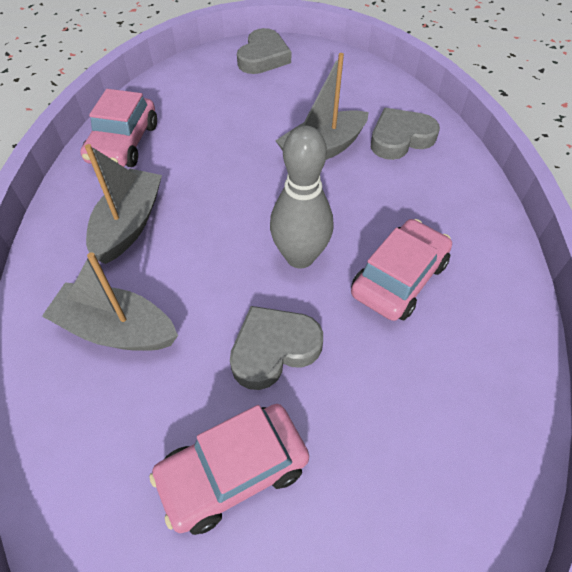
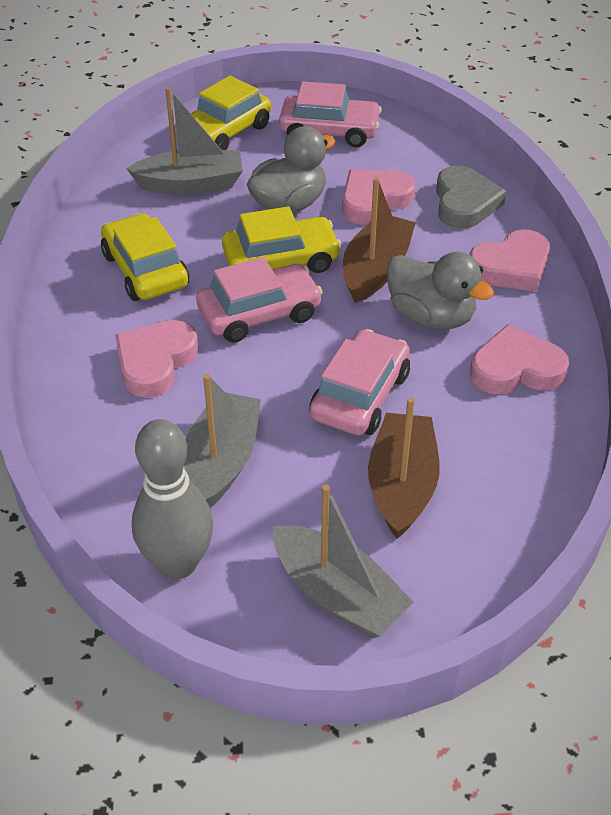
brown boat: none = 0 -> [343,177,416,303] [368,397,440,539] = 2
grey duck: none = 0 -> [247,126,335,213] [387,251,494,330] = 2
grey heart: [230,306,323,390] [237,28,291,74] [371,108,440,160] = 3 -> [436,165,506,229] = 1
pink heart: none = 0 -> [115,320,199,397] [342,169,416,225] [469,229,550,292] [470,324,569,394] = 4
yellow car: none = 0 -> [101,213,189,301] [175,76,271,150] [222,206,341,273] = 3

